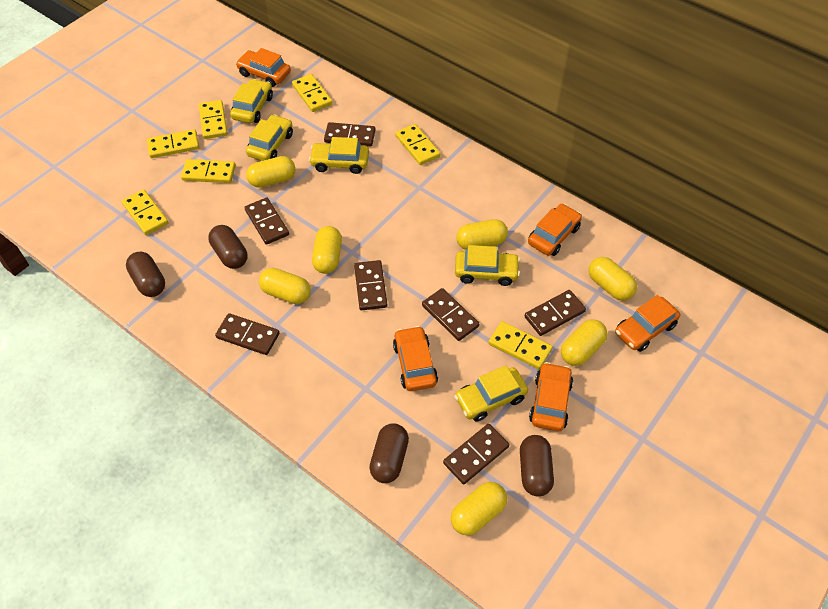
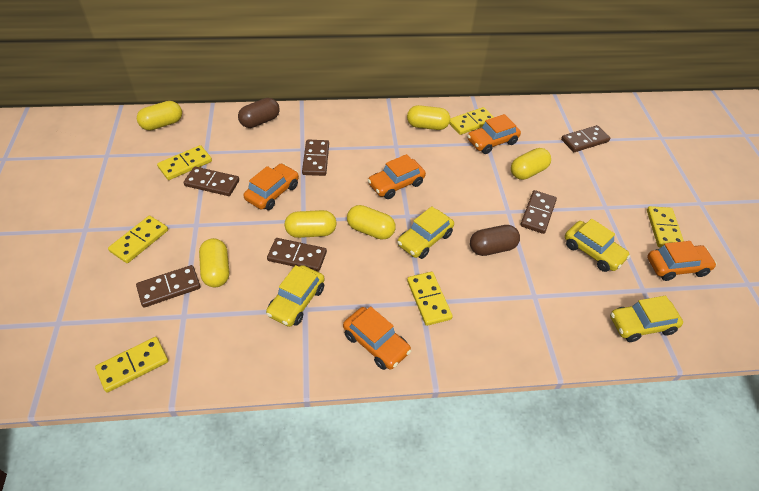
brown capsule: [126,251,165,297] [208,225,247,269] [369,423,409,483] [520,435,554,497] = 4 -> [238,98,280,128] [470,225,520,256] = 2
brown domino: [215,313,279,355] [244,197,289,245] [324,122,375,147] [354,260,387,310] [422,288,479,341] [443,424,509,484] [525,290,586,336] = 7 -> [136,265,201,307] [184,167,239,196] [267,238,327,272] [302,140,329,176] [520,190,557,234] [561,125,610,152] = 6
yellow capsule: [246,156,295,188] [259,268,311,304] [312,226,342,274] [451,482,507,536] [456,219,508,250] [561,319,608,366] [588,257,637,301] = 7 -> [137,101,182,131] [199,238,229,288] [284,210,337,238] [347,205,396,240] [407,105,450,130] [511,148,551,180] = 6
yellow car: [230,79,273,123] [246,114,293,161] [309,137,369,174] [454,365,528,422] [455,245,520,286] = 5 -> [266,265,325,327] [397,206,454,259] [565,219,630,272] [610,296,683,342] = 4
yellow domino: [122,189,169,235] [147,129,199,158] [181,159,236,183] [199,100,228,139] [292,74,333,112] [395,124,440,165] [488,321,553,369] = 7 -> [95,337,168,393] [108,216,168,263] [157,145,212,180] [407,272,453,326] [449,107,494,135] [647,206,684,247] = 6

